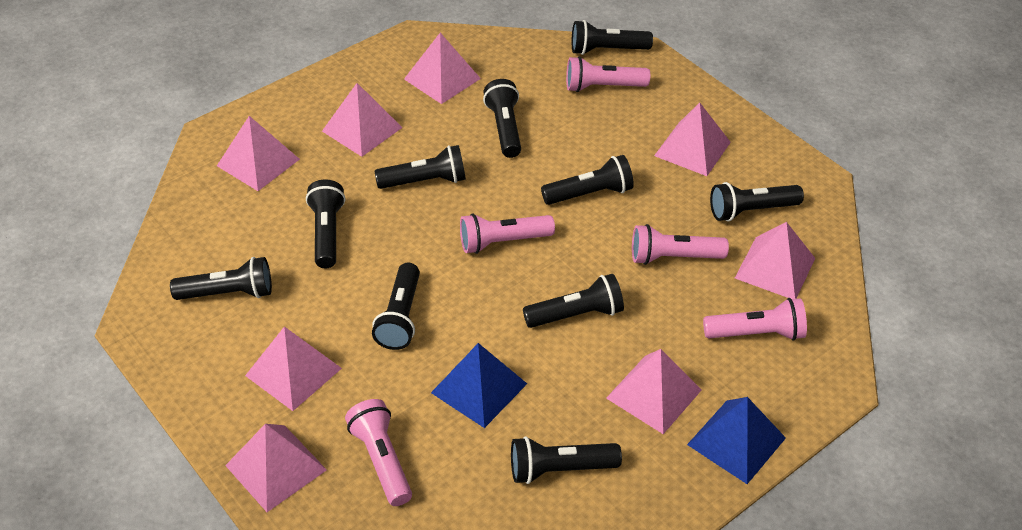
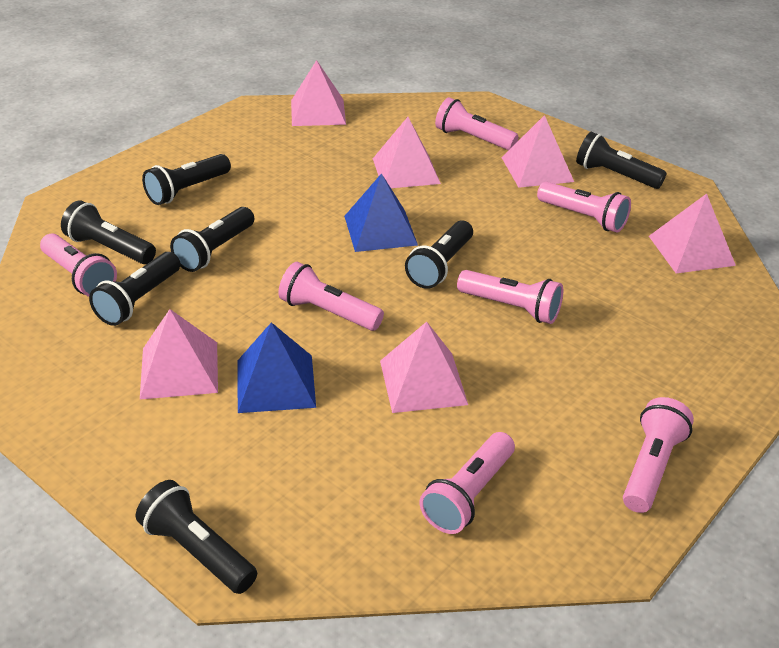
black flashlight: [170,257,272,300] [306,180,345,268] [372,263,420,350] [374,145,466,189] [483,79,521,158] [511,436,622,484] [523,274,624,328] [541,155,634,205] [572,20,653,55] [710,182,804,221] = 10 -> [61,200,156,264] [89,252,180,326] [136,480,257,594] [142,154,231,205] [170,207,254,272] [405,220,473,289] [576,132,666,189] = 7
pink flashlight: [345,399,412,506] [460,214,555,254] [566,56,650,92] [632,224,729,265] [703,298,807,341] = 5 -> [40,233,117,297] [278,262,384,331] [420,432,515,534] [435,97,519,150] [457,270,563,324] [537,181,631,233] [623,397,694,513] = 7
pink pyramid: [217,116,300,191] [225,424,327,512] [245,326,342,411] [322,83,402,157] [404,33,481,104] [606,349,702,434] [654,102,731,176] [735,222,815,299] = 8 -> [140,309,218,399] [291,60,346,126] [373,117,441,188] [380,322,468,413] [501,115,574,188] [649,194,736,273] = 6

